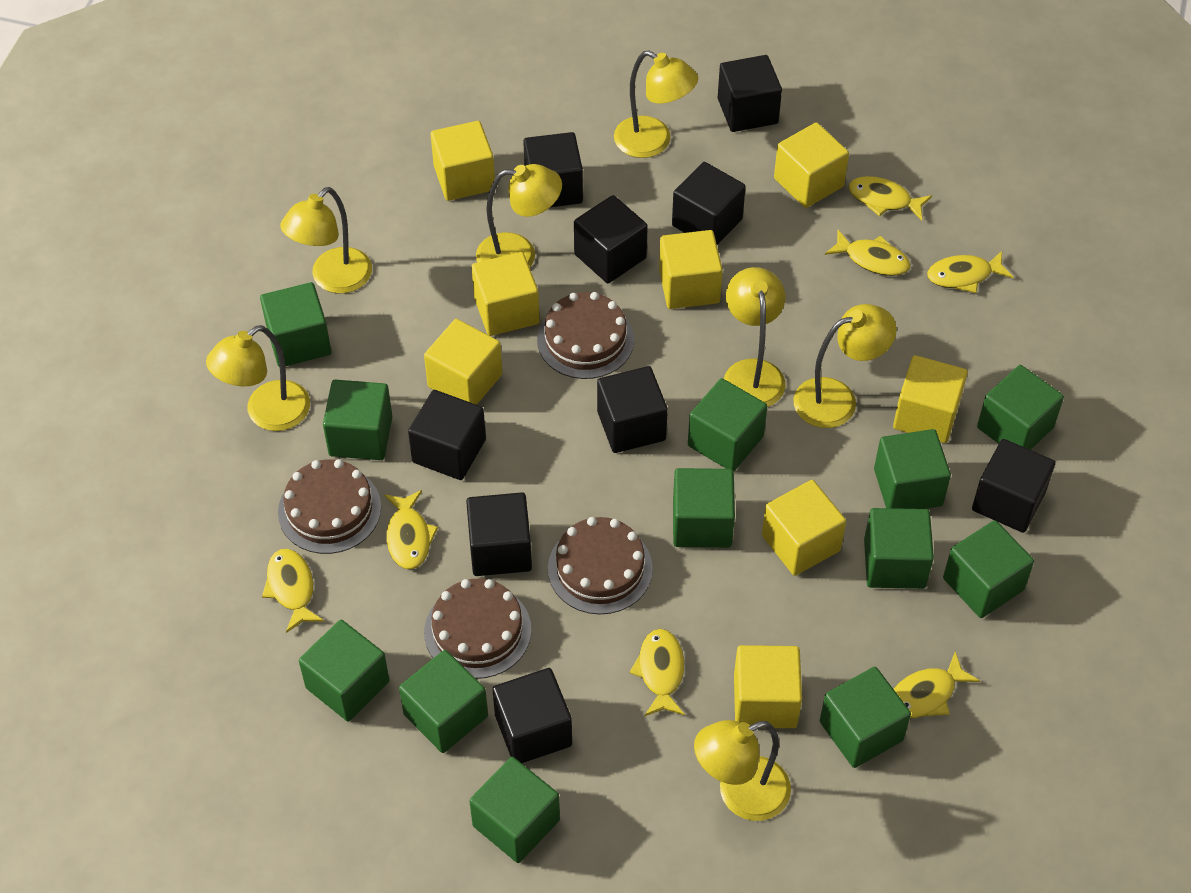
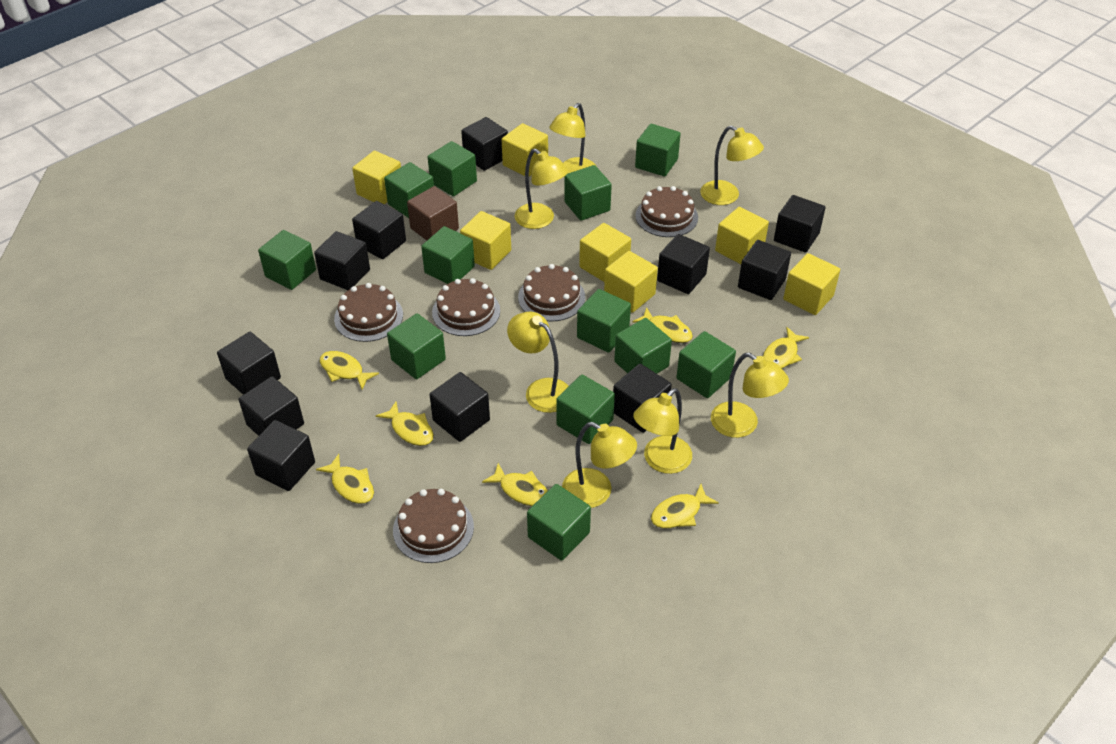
black cube: [408,390,486,480] [466,492,532,576] [492,668,572,763] [523,132,583,207] [574,195,648,283] [597,366,668,453] [672,162,746,245] [718,55,782,132] [972,439,1055,533] = 9 -> [217,332,281,395] [238,376,304,436] [247,420,315,491] [314,231,370,290] [352,201,406,259] [430,372,490,442] [461,117,508,171] [613,364,672,433] [657,234,710,294] [738,240,791,300] [774,195,825,253] = 11
brown cake: [278,459,381,554] [424,578,531,679] [537,292,634,379] [548,517,653,614] = 4 -> [334,283,403,342] [393,489,474,563] [432,278,500,336] [518,264,585,321] [635,186,698,237] = 5
brown cube: none = 0 -> [407,186,459,240] = 1
yellow cube: [424,319,502,405] [431,121,495,201] [472,252,539,336] [659,230,723,309] [734,645,802,728] [762,480,846,576] [774,122,849,208] [893,355,968,443] = 8 -> [352,151,401,204] [460,211,511,270] [502,123,548,176] [579,223,631,282] [604,251,658,313] [715,207,769,264] [783,253,840,315] = 7

